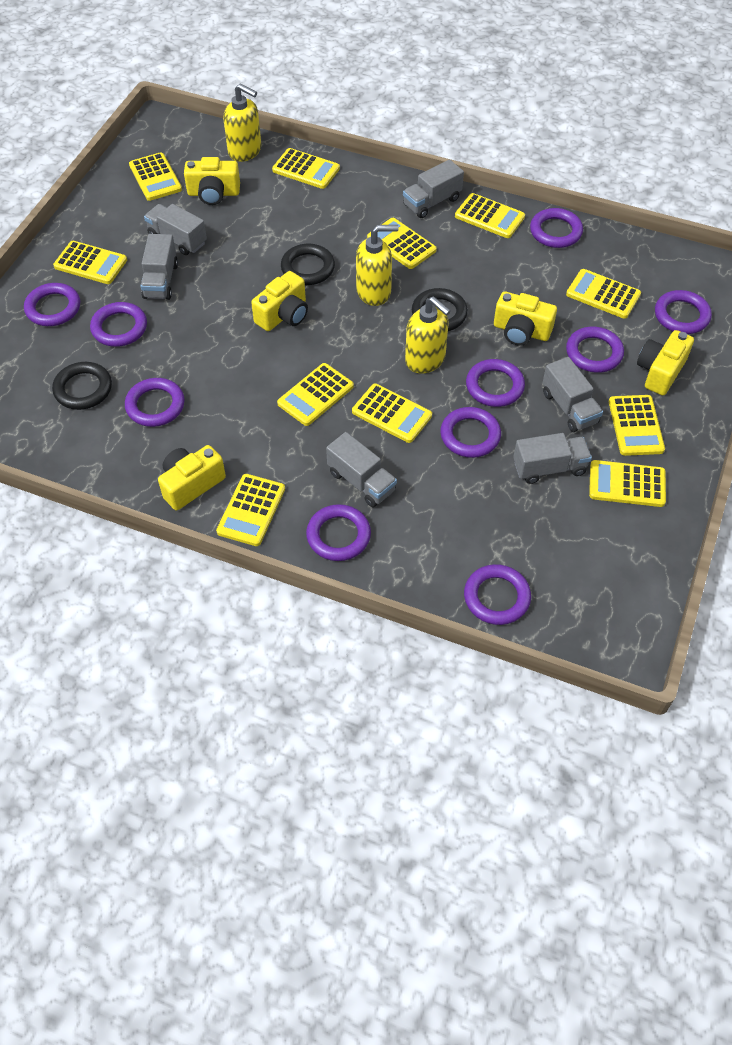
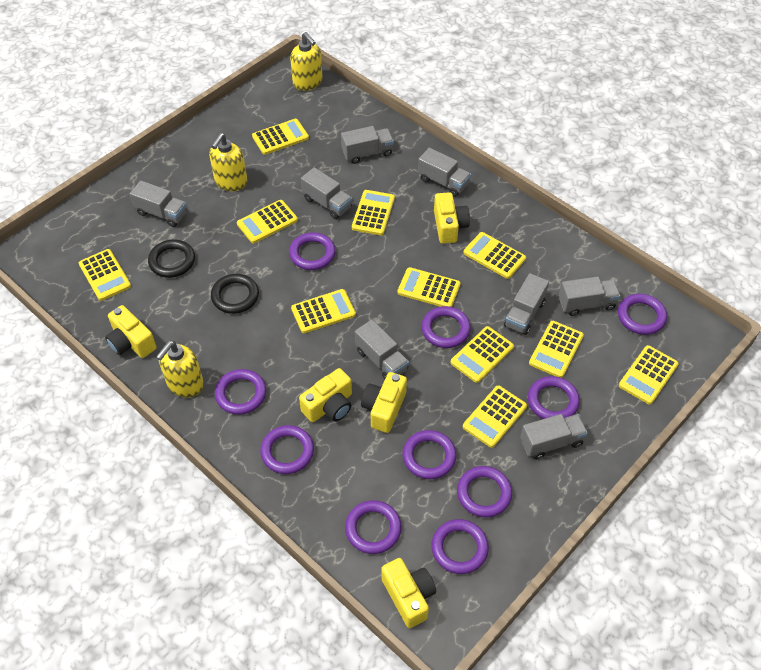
black ring: [52,362,112,410] [281,244,335,285] [412,288,468,331] = 3 -> [148,239,195,278] [211,274,259,314] = 2
grey truck: [141,234,178,300] [144,204,207,255] [326,432,397,507] [403,159,464,218] [513,433,592,484] [543,357,603,432] = 6 -> [130,181,187,227] [301,167,352,219] [341,126,394,164] [355,320,409,379] [418,148,471,197] [504,273,549,335] [520,414,588,459] [559,276,620,316] = 8

